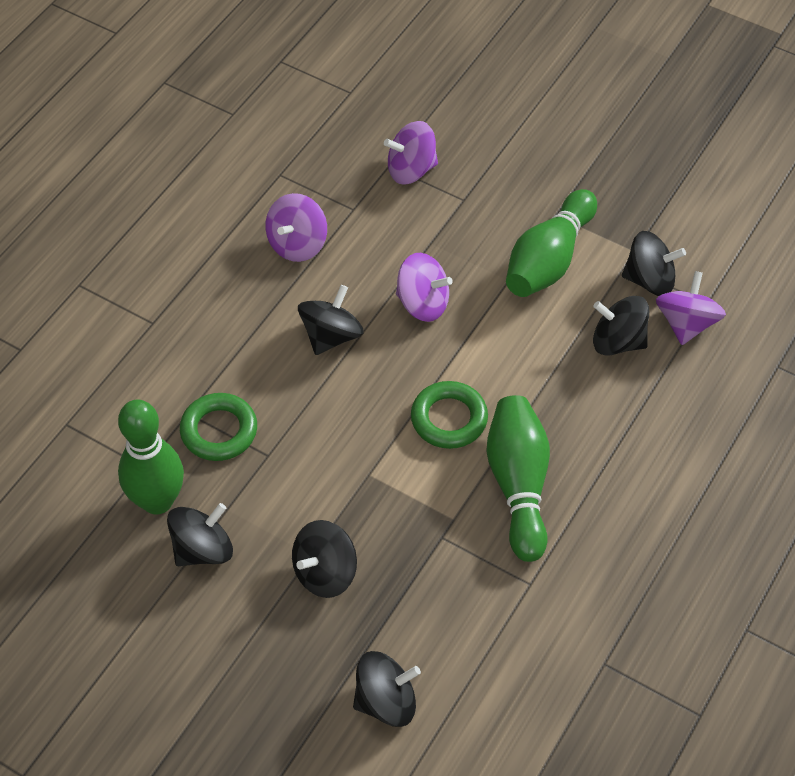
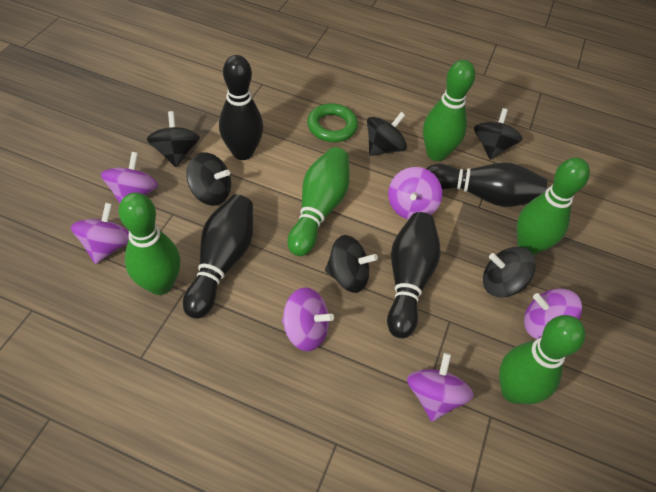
black bowling pin: none = 0 -> [183,194,253,319] [219,55,263,160] [387,212,441,338] [426,163,547,207] = 4
green bowling pin: [118,400,184,515] [486,395,550,562] [506,189,597,297] = 3 -> [119,193,180,295] [287,147,350,256] [423,60,475,161] [499,315,585,404] [517,157,590,255] = 5
green ring: [180,393,257,461] [411,381,488,449] = 2 -> [307,103,358,142] = 1
purple spinning top: [266,193,327,262] [384,121,438,185] [396,253,453,322] [656,271,726,345] = 4 -> [71,203,129,264] [101,152,158,203] [282,287,334,351] [388,167,442,220] [407,353,474,422] [524,288,582,339] = 6

